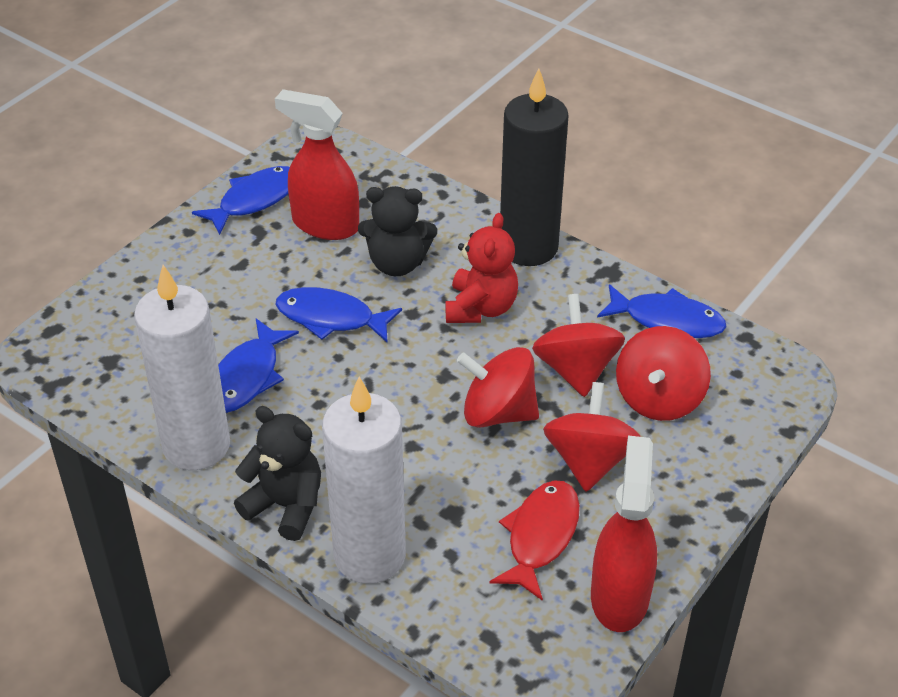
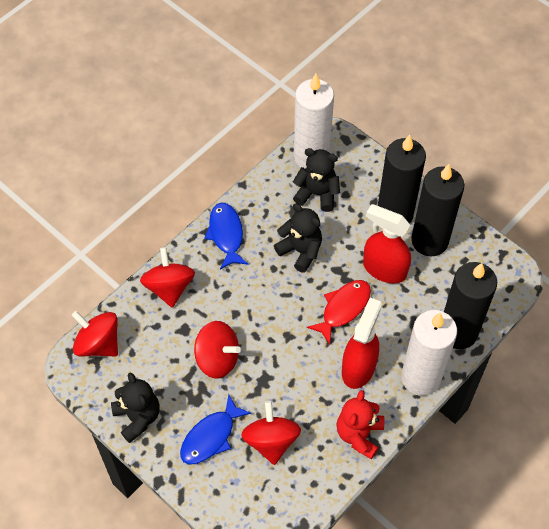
black candle: [500,68,569,266] = 1 -> [378,135,426,223] [411,164,464,256] [444,262,497,349] = 3
black teddy bear: [234,406,321,541] [358,186,437,276] = 2 -> [111,372,160,443] [274,203,322,273] [293,148,340,212] = 3
blue fish: [192,166,290,235] [218,318,299,413] [276,287,402,343] [597,284,726,338] = 4 -> [180,394,252,465] [204,203,249,270] = 2

